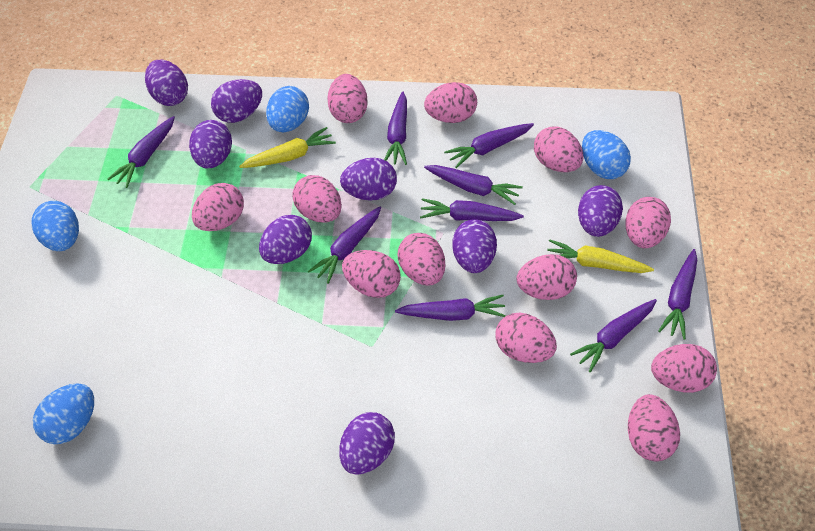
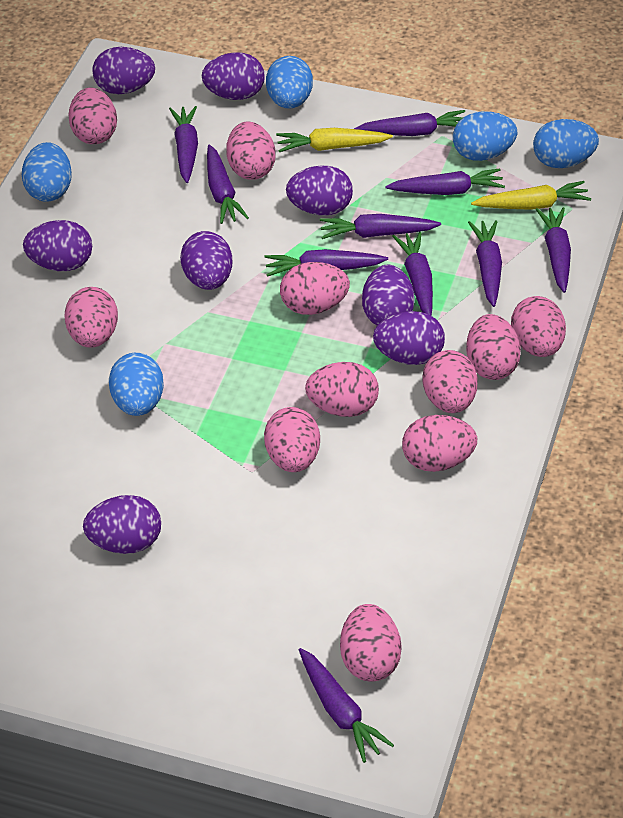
blue egg: [32,201,79,251] [33,383,94,444] [266,86,309,132] [582,130,631,179] = 4 -> [22,142,72,202] [109,353,164,416] [266,56,313,109] [453,111,517,161] [533,119,599,168] = 5
pink egg: [192,183,244,231] [292,175,342,223] [327,74,368,123] [342,250,401,298] [397,233,445,285] [424,82,477,123] [495,312,557,363] [516,254,577,300] [534,126,583,172] [625,197,671,248] [628,394,680,461] [651,344,717,393] = 12 -> [64,287,118,348] [68,88,117,144] [226,122,276,180] [264,407,320,472] [280,262,350,315] [305,362,379,417] [340,604,402,681] [402,415,477,472] [422,350,478,413] [466,314,521,380] [511,296,566,357] = 11
purple carrot: [107,116,175,188] [308,206,381,284] [384,92,407,165] [395,295,506,321] [420,198,524,221] [424,165,523,205] [444,123,534,168] [570,299,657,372] [658,249,697,340] = 9 -> [169,106,198,183] [207,145,249,224] [264,249,388,277] [299,648,394,763] [320,214,441,239] [354,110,465,136] [385,168,505,195] [392,232,433,316] [468,220,502,307] [536,207,571,293] = 10

